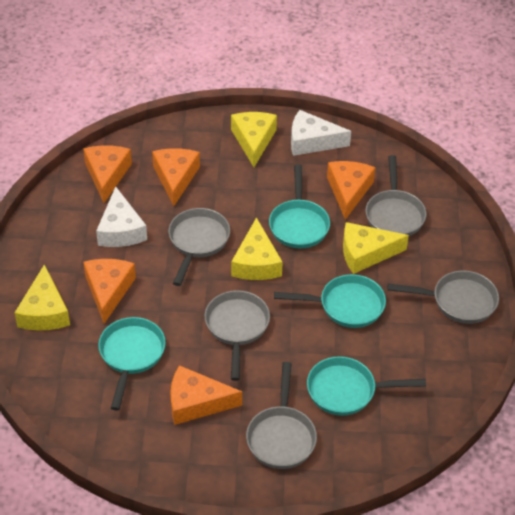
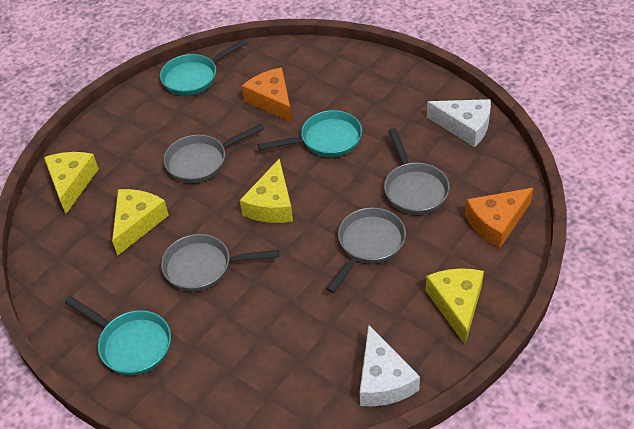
grey pan: [168,208,230,286] [205,290,270,381] [246,362,317,469] [366,155,426,236] [387,271,499,324] = 5 -> [161,234,279,292] [163,124,264,183] [326,208,406,293] [384,128,450,215] = 4
orange cheese: [83,145,132,203] [83,259,136,324] [152,148,200,206] [170,365,242,425] [327,161,376,220] = 5 -> [242,68,292,123] [465,188,533,248] = 2
turquoise pan: [98,317,166,411] [269,164,330,249] [274,274,386,328] [307,356,426,416] = 4 -> [65,296,171,376] [160,39,248,96] [258,110,362,157] = 3

